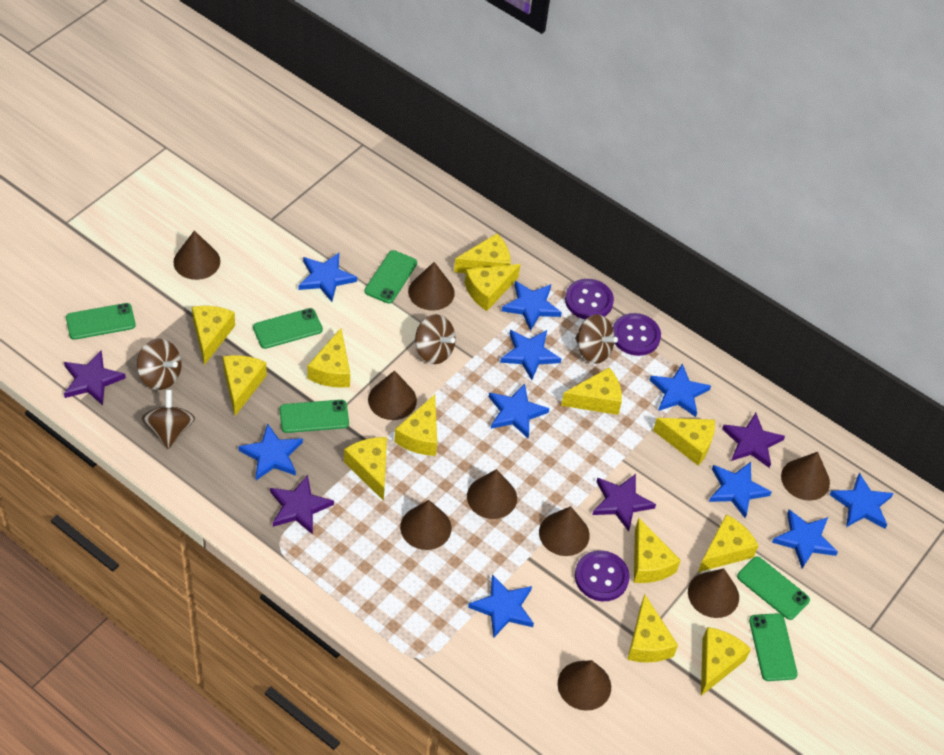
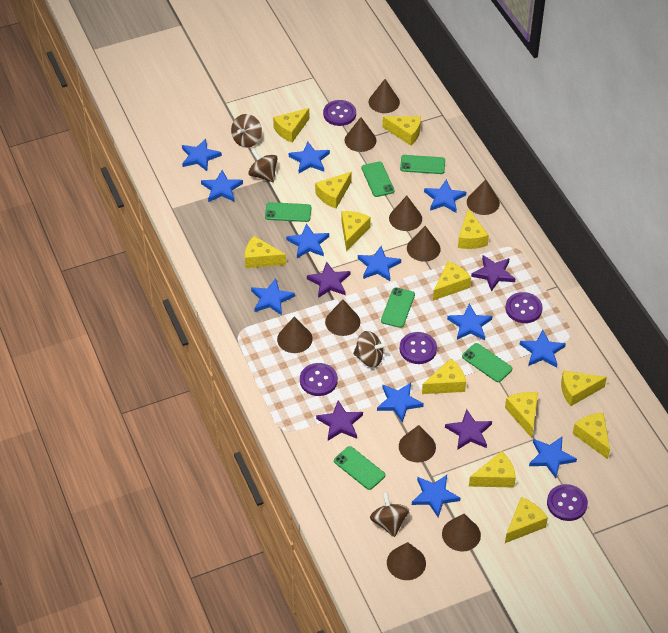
blue star: [238,424,303,480] [298,253,357,302] [468,574,534,638] [489,383,549,438] [500,330,561,380] [502,281,562,331] [650,363,711,417] [709,462,772,518] [772,509,838,569] [829,473,894,529] = 10 -> [182,139,222,171] [201,170,243,202] [251,279,295,315] [286,223,329,258] [289,142,330,173] [358,246,401,281] [377,383,424,423] [412,475,460,517] [424,179,466,212] [447,304,493,340] [520,330,566,368] [529,437,577,478] = 12
brown cone: [173,230,220,280] [368,371,417,420] [400,500,451,550] [408,262,455,311] [467,469,517,519] [539,506,590,556] [558,660,611,711] [688,568,739,618] [781,452,830,501] = 9 -> [277,317,313,353] [325,300,360,336] [345,117,377,152] [369,79,400,113] [387,542,426,580] [389,196,422,231] [399,425,436,462] [407,226,441,262] [442,514,481,552] [467,179,500,215] = 10
purple button: [565,279,614,319] [575,550,630,601] [613,313,661,356] = 3 -> [300,363,338,396] [323,100,356,126] [400,332,437,364] [506,292,543,323] [547,484,588,521] = 5

